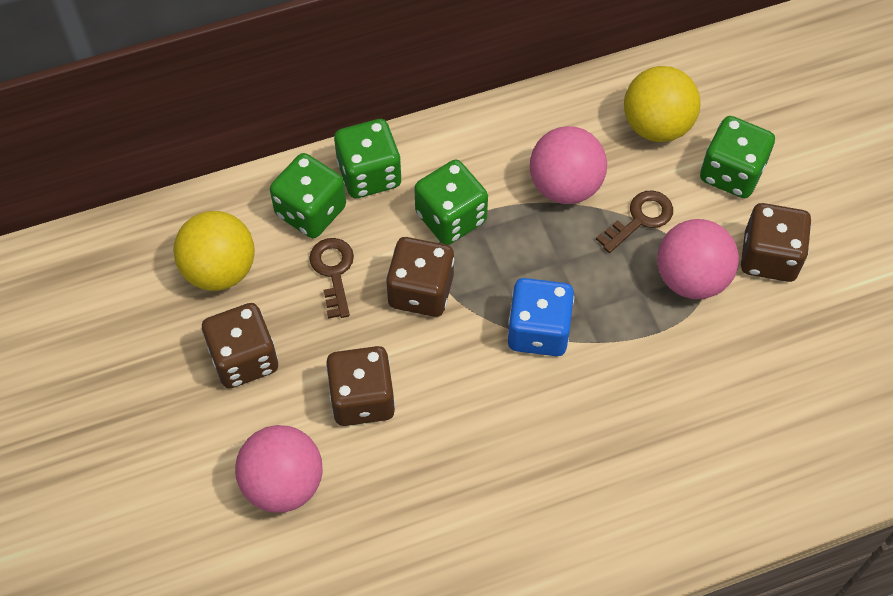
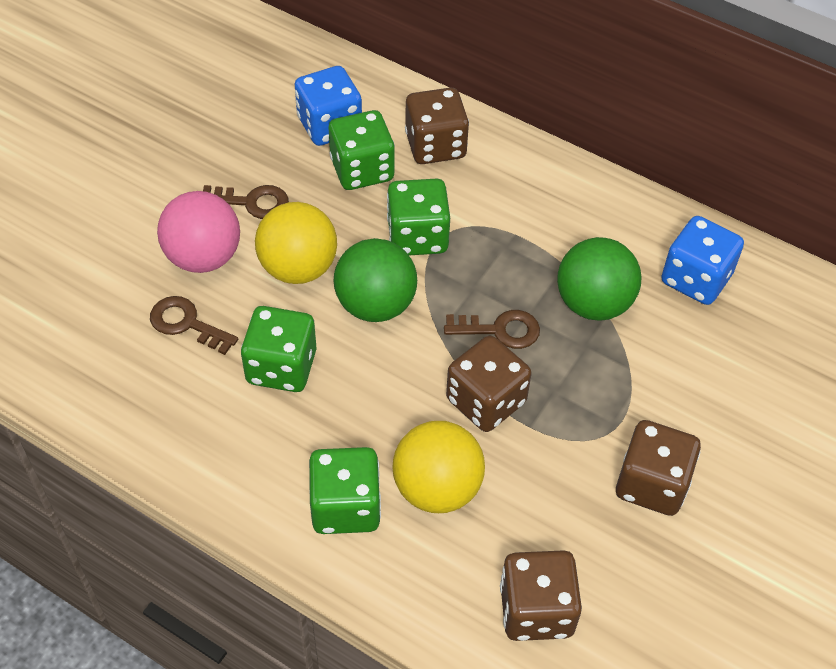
blue dice: [507,278,574,356] = 1 -> [295,66,362,146] [661,216,744,305] = 2
brown key: [309,238,354,319] [596,190,673,253] = 2 -> [150,296,238,355] [203,185,289,219] [444,310,540,349] = 3
green ball: none = 0 -> [334,238,417,322] [557,237,642,321] = 2
pink ball: [235,425,323,513] [530,126,607,204] [657,219,739,299] = 3 -> [157,191,240,273] = 1

